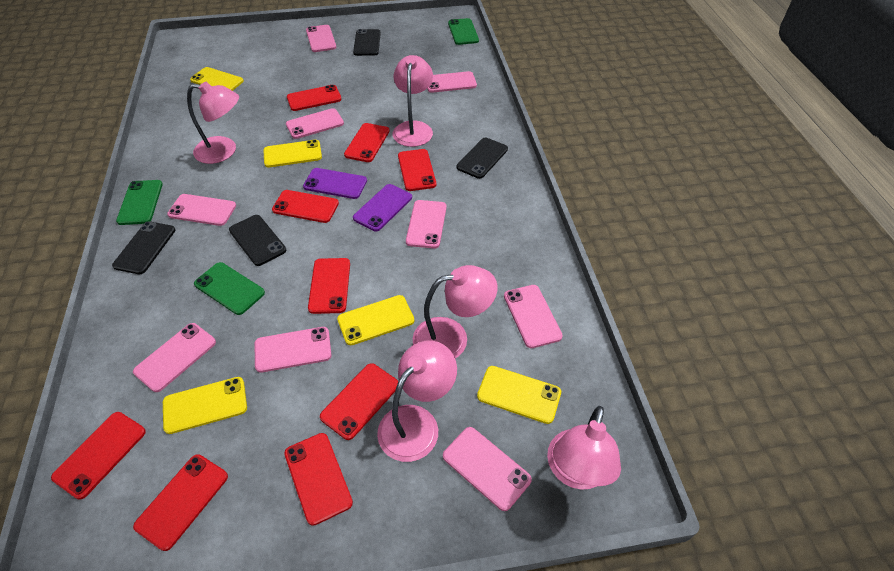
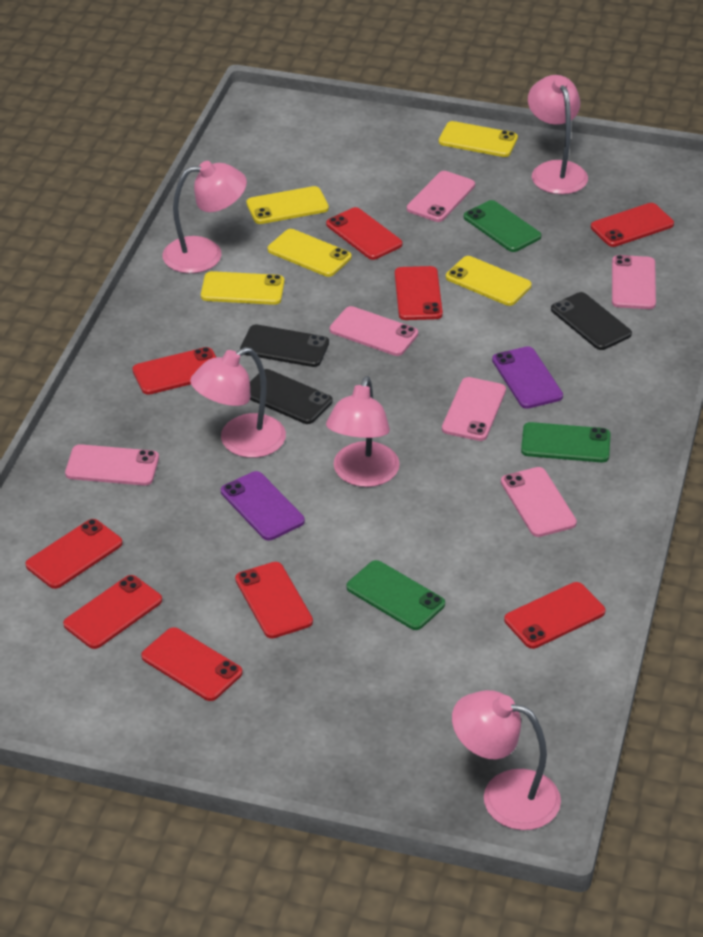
black phone: [112,221,175,274] [229,215,286,266] [353,29,381,56] [456,138,508,179] = 4 -> [240,324,329,367] [250,369,332,424] [551,292,632,350] = 3
pink phone: [133,323,216,392] [167,194,236,226] [255,327,332,373] [286,108,344,139] [306,25,336,52] [406,200,447,248] [427,71,477,93] [443,427,532,511] [504,285,563,348] = 9 -> [65,444,159,486] [330,306,418,356] [407,171,475,222] [442,377,506,441] [501,467,577,537] [612,255,656,309] = 6

